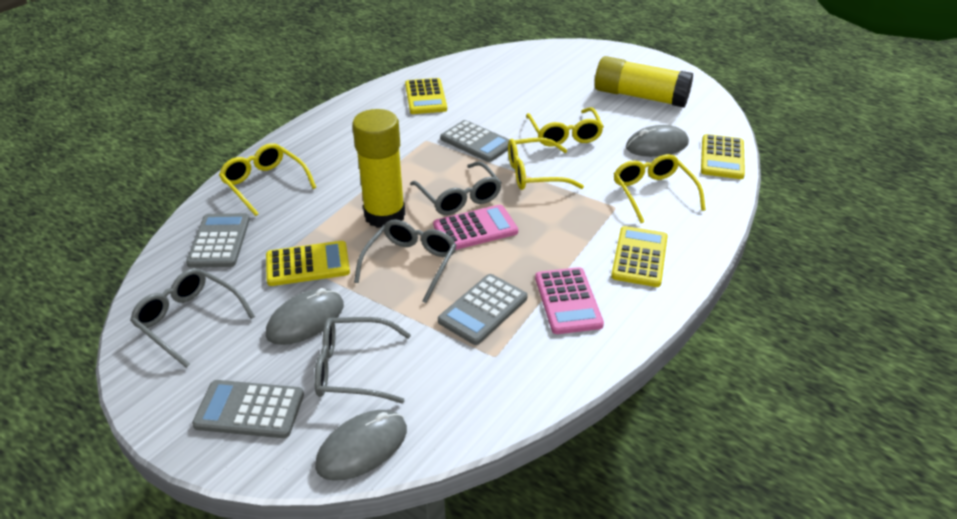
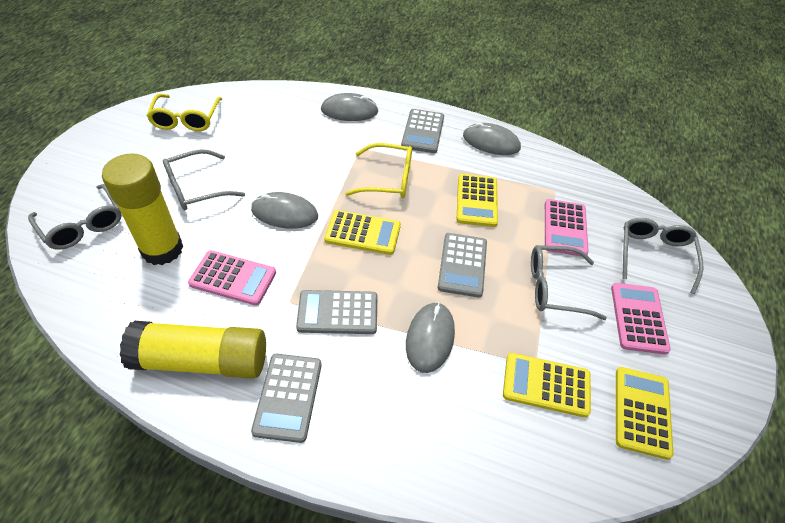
grey mouse: [266,288,344,345] [315,410,407,481] [626,125,689,157] = 3 -> [251,192,318,229] [321,93,378,121] [406,302,455,373] [463,122,521,155] = 4
pink calculator: [433,205,518,250] [535,267,604,334] = 2 -> [188,250,276,306] [545,199,589,257] [611,283,671,355] = 3
yellow glasses: [219,143,316,216] [508,138,584,190] [526,107,604,147] [614,154,706,223] = 4 -> [146,94,222,131] [345,143,412,198] = 2

